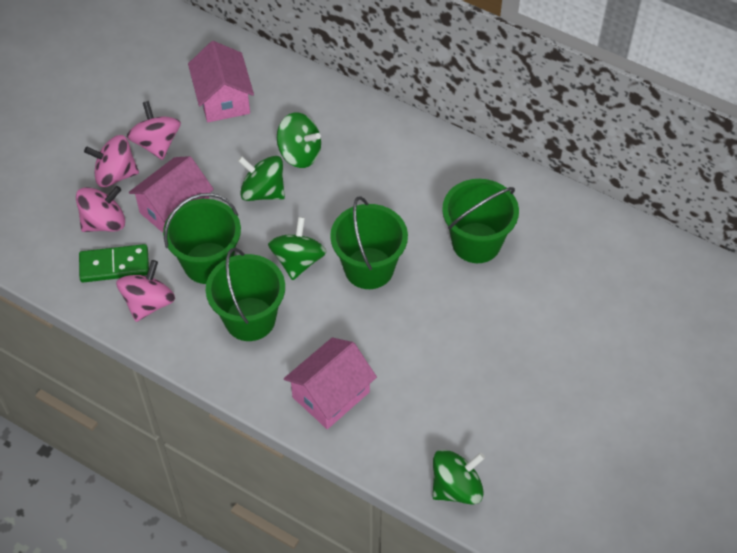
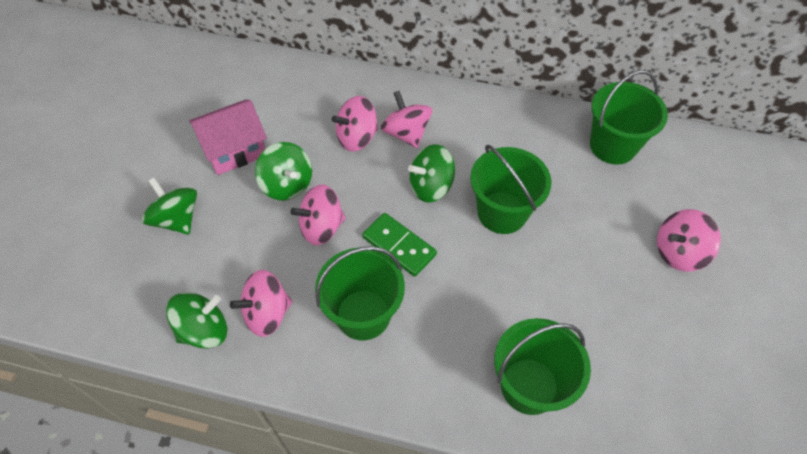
pink house: [129,156,214,233] [188,41,254,122] [284,337,377,429] = 3 -> [189,100,267,175] = 1
pink spinning top: [76,186,125,232] [84,135,139,187] [116,260,175,322] [127,101,181,160] = 4 -> [230,270,292,337] [291,184,346,245] [332,96,378,151] [381,91,432,148] [657,209,721,272] = 5

